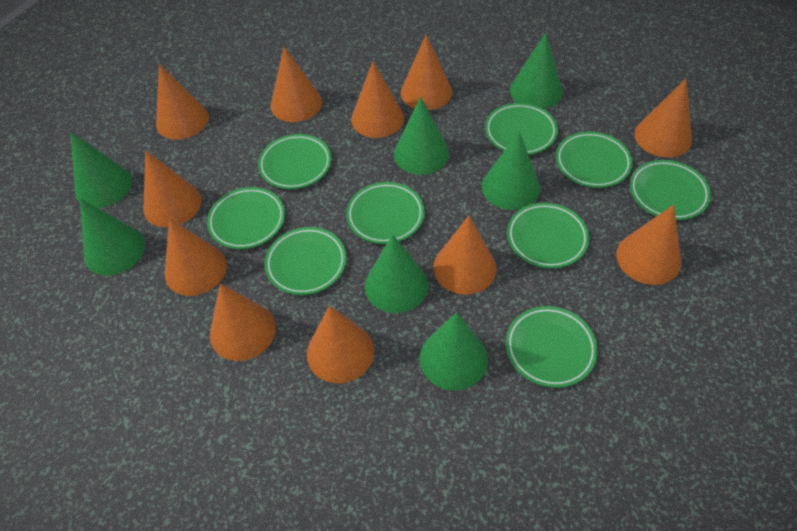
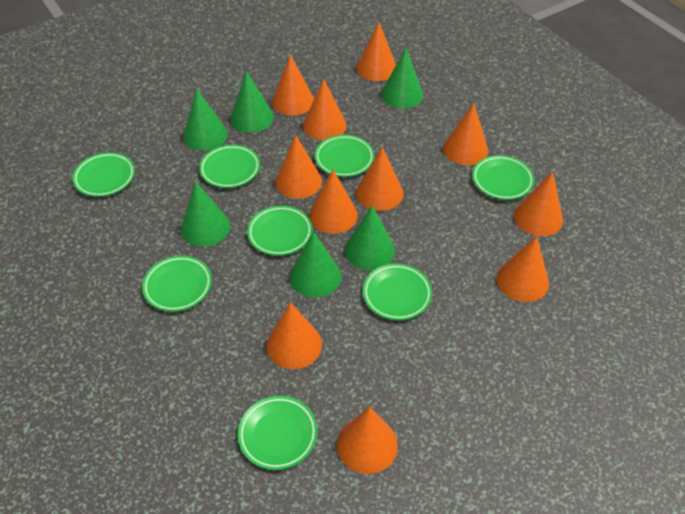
green cone: [70,132,132,208] [80,198,145,276] [365,234,428,313] [394,97,449,175] [419,312,488,391] [482,131,540,210] [510,33,562,109] = 7 -> [181,181,230,246] [183,88,228,151] [231,71,274,133] [290,232,341,298] [345,205,395,270] [381,48,423,108] = 6
green plate: [207,187,285,249] [258,134,332,189] [264,227,346,295] [346,182,425,244] [485,103,558,155] [506,306,598,388] [507,203,589,268] [556,132,633,188] [630,160,711,220] = 9 -> [73,152,135,197] [142,256,212,312] [199,145,260,188] [238,396,317,470] [247,206,313,256] [315,135,375,177] [363,263,432,321] [472,155,534,200] = 8

